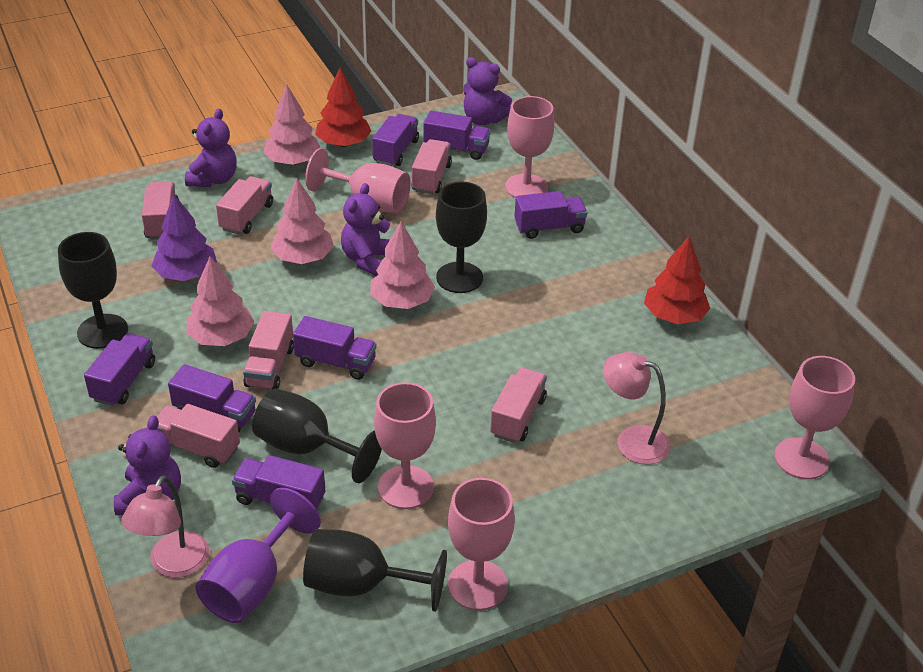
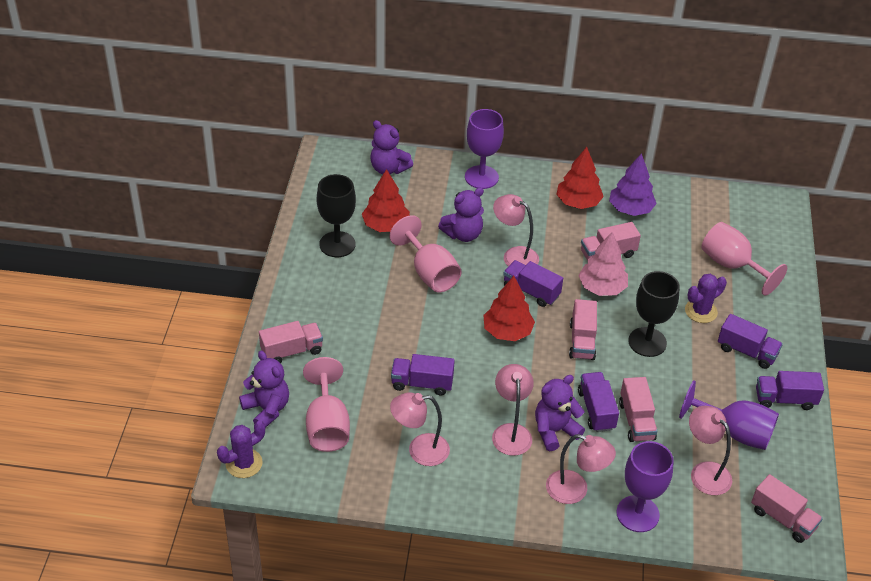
black goblet: [58,232,128,349] [252,388,382,483] [303,529,447,612] [436,182,487,293] = 4 -> [317,174,356,257] [628,271,679,357] = 2
pink goblet: [305,148,411,214] [374,382,436,509] [448,478,515,610] [505,96,554,198] [774,356,855,479] = 5 -> [303,357,350,452] [390,215,462,292] [701,222,787,296] = 3
pink lamp: [122,475,209,578] [603,352,670,465] = 2 -> [390,392,450,466] [492,364,534,456] [493,194,539,266] [546,434,616,504] [689,406,732,495] = 5
pink tree: [186,256,255,346] [263,84,320,165] [270,178,334,264] [371,221,435,309] = 4 -> [578,232,628,296] = 1
pink truck: [142,181,179,240] [157,404,240,468] [216,176,273,234] [243,311,294,389] [412,139,452,194] [490,367,547,443] = 6 -> [259,321,323,363] [569,299,597,360] [581,222,641,261] [619,377,658,442] [751,474,823,543] = 5
purple cactus: none = 0 -> [217,421,265,478] [685,274,727,323] = 2
purple goblet: [196,488,321,623] = 1 -> [465,109,504,189] [616,441,674,532] [679,380,779,450] = 3
purple truck: [84,333,155,406] [168,364,256,432] [232,455,325,510] [293,316,377,380] [372,114,419,166] [424,111,491,160] [514,191,587,239] = 7 -> [391,354,455,395] [503,260,563,307] [578,372,619,432] [718,314,783,369] [756,371,824,410] = 5
red tree: [315,67,371,147] [644,236,710,324] = 2 -> [362,169,410,232] [484,276,535,341] [556,147,604,209] = 3

